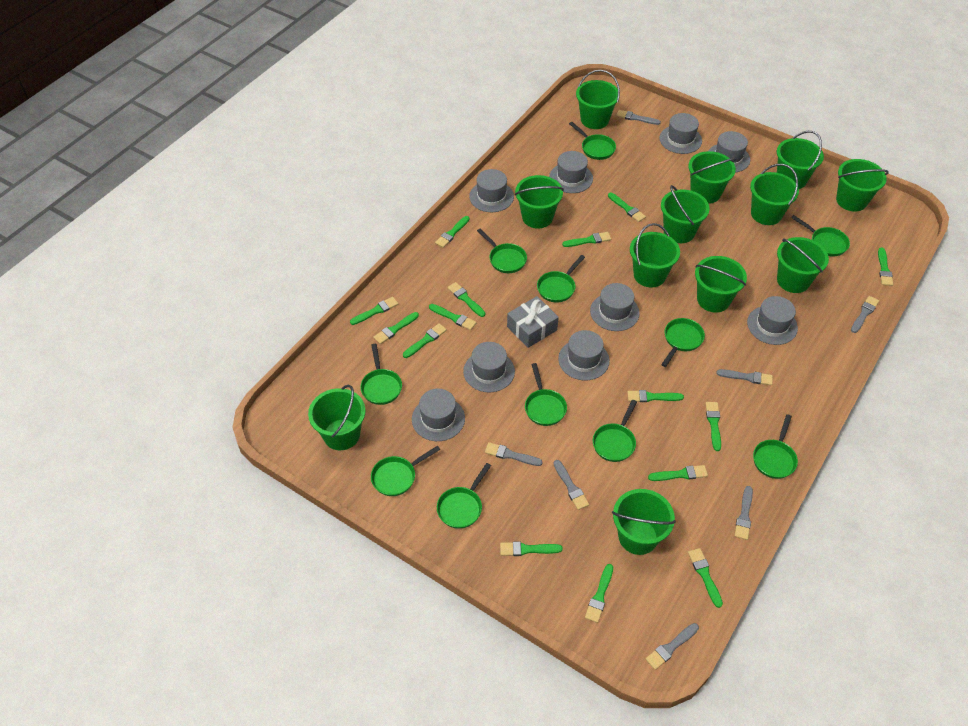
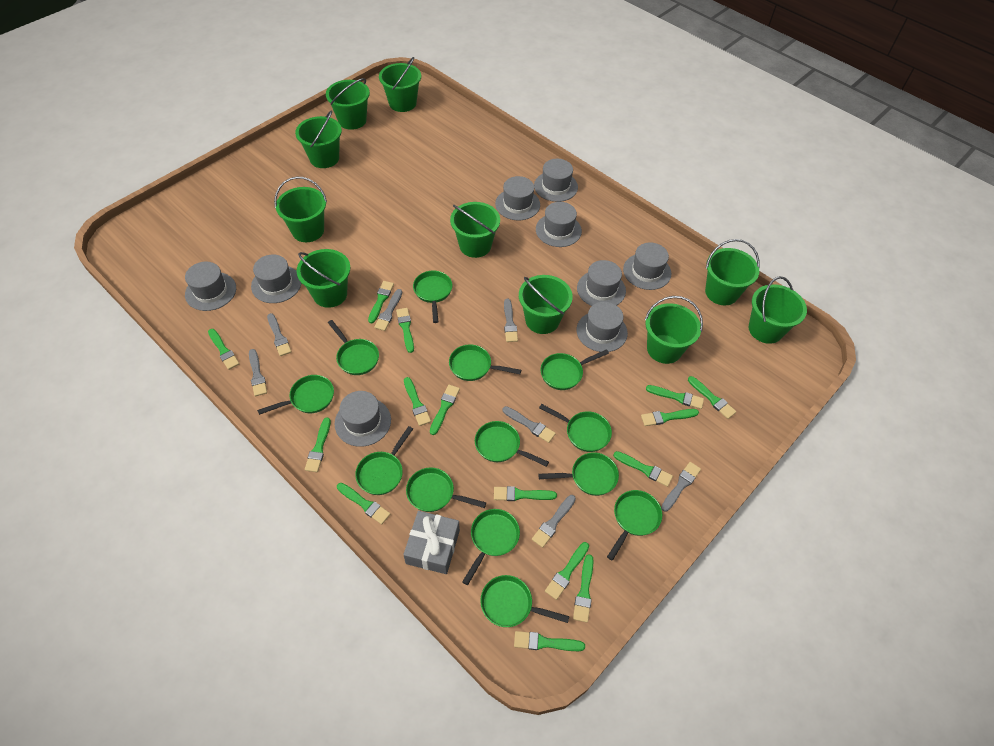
green bucket: [308,385,366,450] [515,175,564,228] [576,70,620,129] [612,489,676,555] [630,223,680,288] [661,185,710,243] [688,151,736,204] [695,256,747,312] [750,164,799,225] [777,131,824,189] [777,237,829,293] [836,159,889,212] = 12 -> [274,177,327,242] [295,111,342,168] [296,249,350,308] [326,78,370,130] [379,57,421,112] [450,202,500,258] [519,275,573,334] [645,296,703,364] [705,239,760,305] [749,276,807,344] = 10
green pan: [360,344,402,405] [371,446,440,496] [437,463,491,529] [477,229,527,273] [525,363,567,426] [537,255,585,303] [569,122,616,160] [593,400,637,462] [661,318,705,367] [753,414,798,479] [791,215,850,257] = 11 -> [257,375,334,415] [328,320,379,375] [355,426,413,495] [406,467,486,512] [413,271,452,323] [449,344,521,381] [462,509,520,585] [475,421,549,467] [480,575,569,627] [538,452,619,496] [539,404,612,452] [541,349,609,390] [607,490,662,561] = 13

